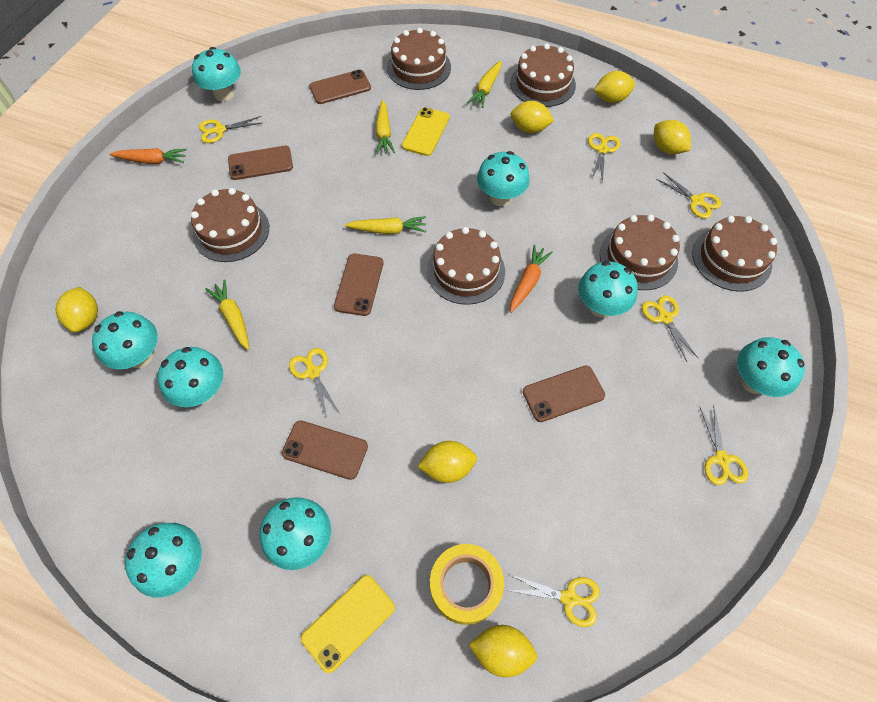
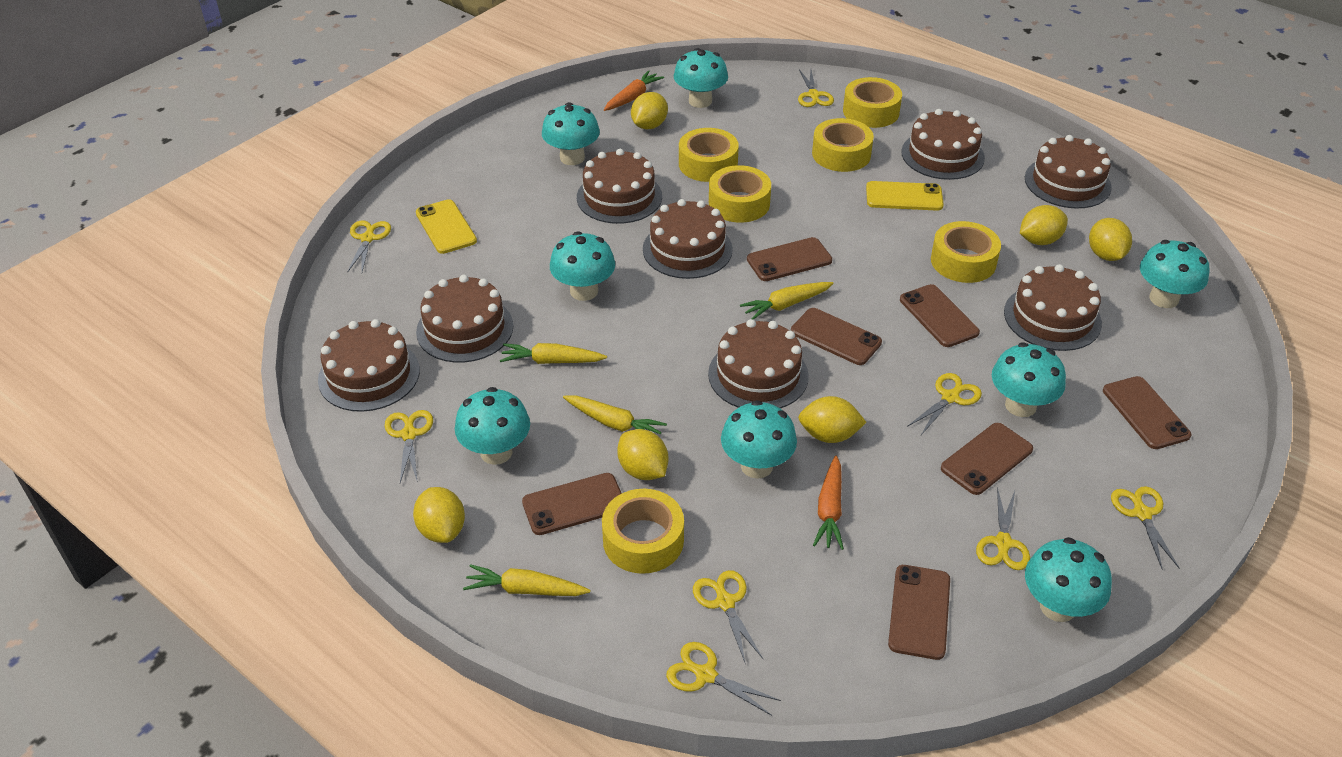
brown cake: [191,188,269,262] [387,28,451,90] [427,227,505,305] [510,43,576,107] [600,214,680,290] [692,216,777,292] = 6 -> [318,319,420,412] [416,275,514,363] [577,149,662,224] [643,199,733,279] [708,319,809,409] [901,109,985,180] [1004,264,1102,351] [1025,135,1112,208] = 8
brown phone: [228,146,293,180] [282,420,368,480] [309,70,371,104] [334,253,383,316] [523,366,605,422] = 5 -> [522,473,622,535] [747,237,832,281] [791,308,882,365] [888,565,950,660] [900,284,980,347] [941,423,1033,495] [1103,376,1191,449] = 7
yellow scissors: [199,116,262,143] [289,348,339,418] [506,574,600,627] [588,133,620,183] [642,295,698,362] [656,172,721,218] [700,405,748,485] = 7 -> [347,220,391,273] [385,410,433,483] [666,642,781,716] [693,570,764,665] [798,69,834,107] [907,373,982,435] [976,487,1030,570] [1111,486,1180,569] = 8
yellow tape: [430,544,504,625] = 1 -> [602,489,684,574] [679,128,739,182] [709,165,771,223] [812,118,874,172] [843,77,902,128] [931,221,1001,283] = 6

